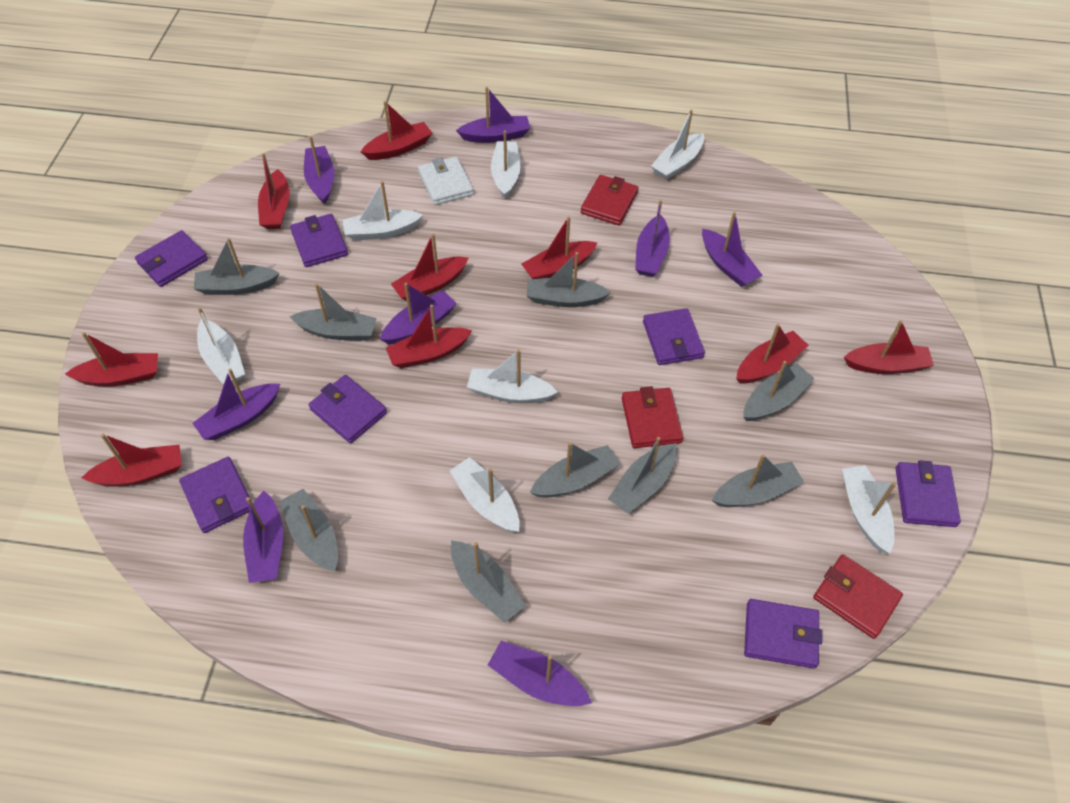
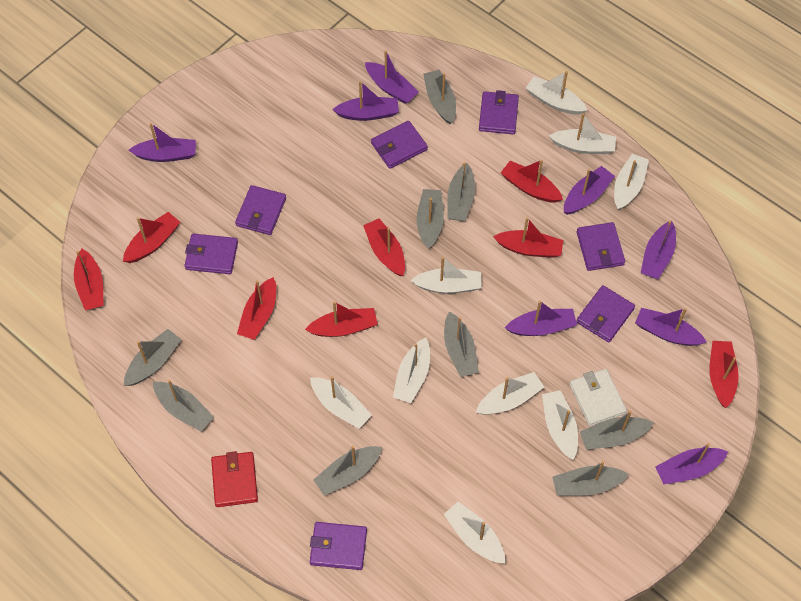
red boat: [65,332,158,386] [82,434,182,486] [258,153,290,229] [361,101,432,160] [386,304,472,368] [391,233,469,301] [522,216,597,279] [736,324,809,384] [844,320,934,374] = 9 -> [74,249,104,310] [123,212,180,263] [237,277,276,340] [305,301,378,337] [363,218,405,276] [493,217,563,258] [501,160,563,203] [710,341,739,408] = 8
red wallet: [581,175,638,226] [622,386,683,448] [813,554,903,639] = 3 -> [211,451,258,507] = 1
white boat: [197,307,245,384] [342,181,423,241] [449,457,520,532] [467,350,558,403] [491,130,521,198] [651,110,704,180] [842,465,896,554] = 7 -> [310,376,372,429] [393,338,430,403] [410,257,482,293] [444,501,505,563] [476,372,544,415] [526,71,587,115] [542,390,578,460] [549,113,616,154] [614,154,649,210] = 9

